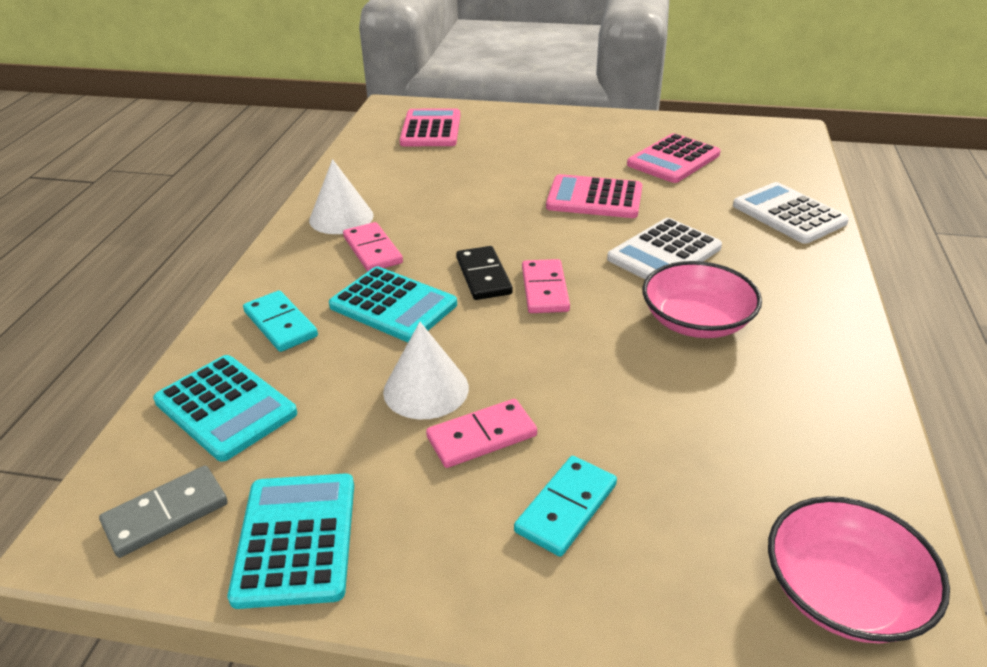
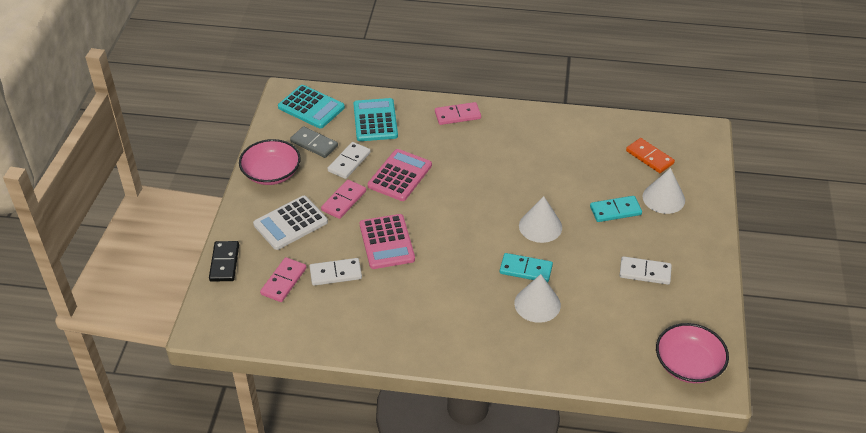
orange domino: none = 0 -> [626,138,675,173] = 1
pink calculator: [400,108,460,146] [546,174,642,218] [627,133,720,183] = 3 -> [360,214,415,269] [368,149,432,201] = 2
turquoise calculator: [153,355,297,462] [228,474,354,609] [329,266,457,342] = 3 -> [278,85,345,129] [353,98,398,141] = 2
white calculator: [607,218,722,279] [733,182,849,244] = 2 -> [253,196,328,250] = 1
white cone: [309,159,374,234] [383,322,469,419] = 2 -> [514,274,561,323] [519,196,562,243] [642,168,685,214] = 3
white domino: none = 0 -> [310,258,362,286] [328,142,371,179] [619,256,672,285] = 3

